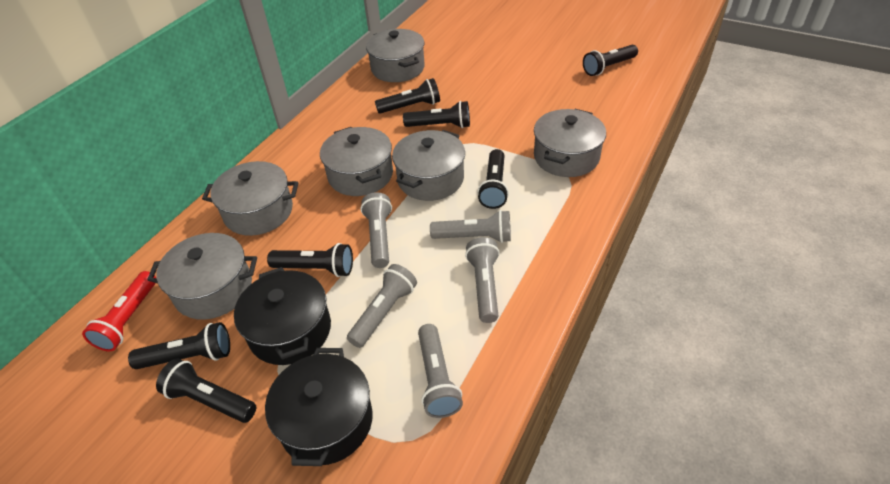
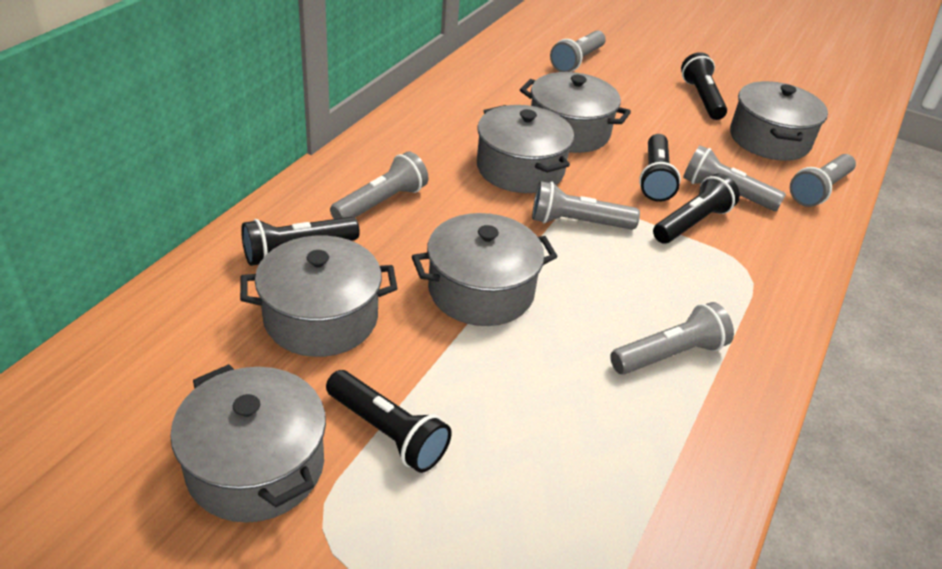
black flashlight: [128,322,230,369] [156,359,256,423] [267,243,353,277] [375,78,440,114] [403,101,470,128] [477,149,509,209] [583,45,638,76] = 7 -> [241,217,360,266] [326,370,452,473] [639,134,681,202] [653,173,740,243] [681,52,727,120] = 5
black pot: [234,267,331,365] [265,348,373,466] = 2 -> none = 0
grey flashlight: [347,264,417,348] [360,192,392,268] [418,324,463,418] [430,210,511,243] [465,237,500,323] = 5 -> [330,151,429,219] [532,181,640,230] [550,31,606,72] [610,302,734,375] [683,145,786,211] [790,154,856,207] = 6
red flashlight: [82,271,156,351] = 1 -> none = 0

